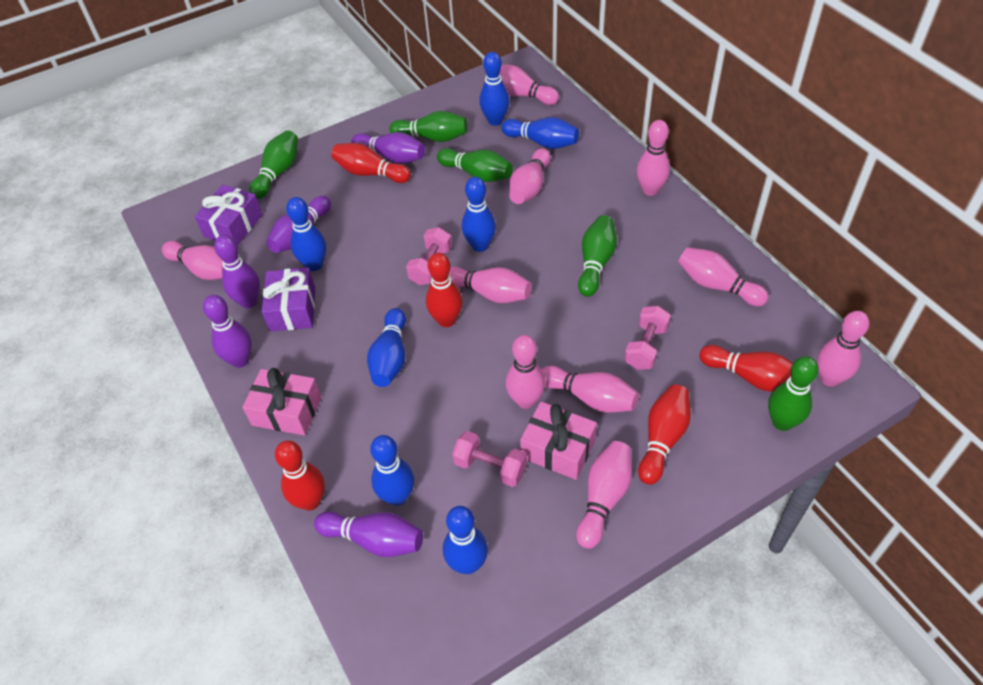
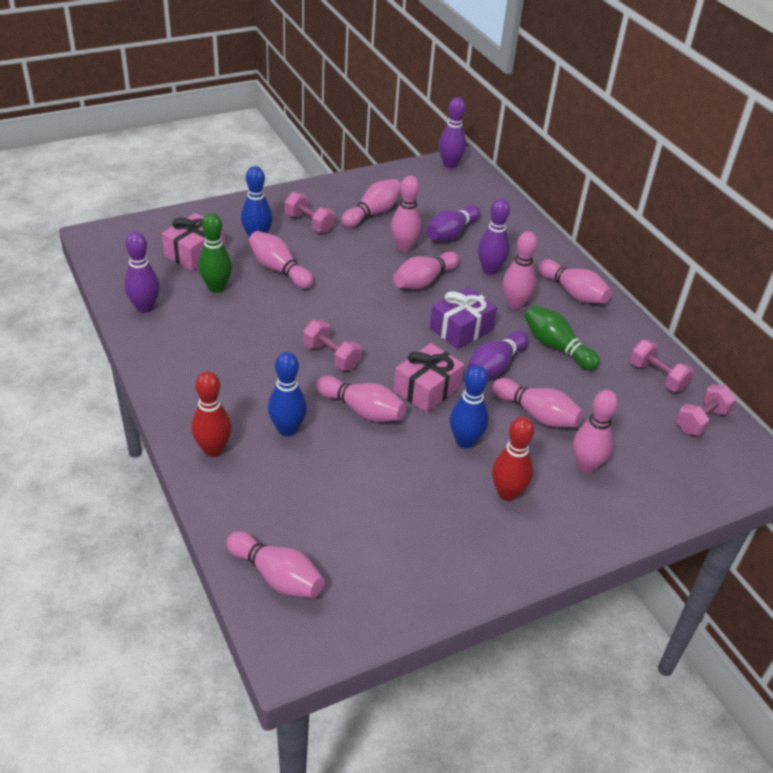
blue bowling pin: [286,197,326,271] [367,308,406,387] [370,435,415,506] [443,506,488,574] [462,177,496,252] [479,52,510,126] [501,117,579,149] = 7 -> [241,166,272,237] [268,352,307,436] [450,365,489,448] = 3
green bowling pin: [249,130,298,199] [390,111,468,142] [437,148,513,182] [578,215,617,297] [768,356,819,431] = 5 -> [198,213,232,293] [525,305,600,370] = 2
pink dumbbell: [406,227,452,285] [452,431,527,487] [624,306,671,370] = 3 -> [285,192,335,233] [303,320,362,370] [630,340,694,392] [676,384,736,436] = 4
purple gift: [195,185,263,246] [262,268,315,331] = 2 -> [430,287,497,349] = 1
red bowling pin: [275,440,325,511] [331,143,411,183] [426,253,463,327] [638,384,691,485] [699,345,793,392] = 5 -> [191,371,232,457] [492,417,535,501] = 2

